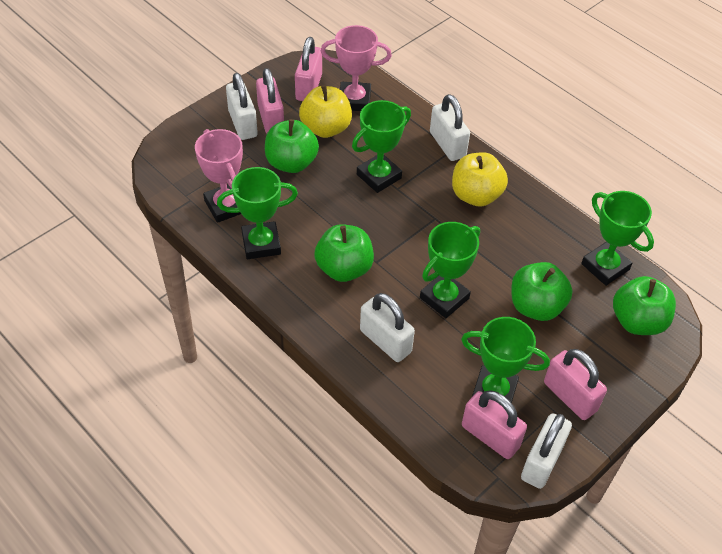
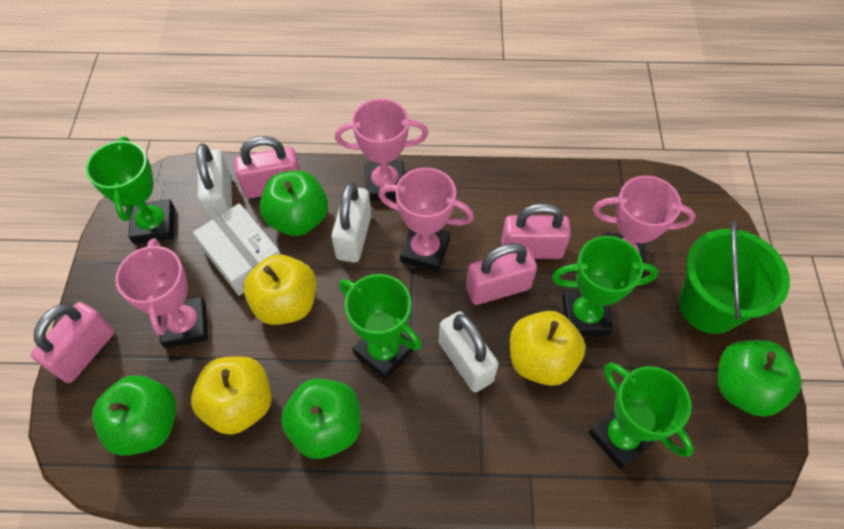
green bucket: none = 0 -> [679,220,790,334] = 1
green trophy: [217,167,298,259] [352,100,411,193] [420,222,480,318] [461,317,550,404] [581,191,654,286] = 5 -> [86,137,175,244] [339,274,422,380] [552,236,658,335] [589,363,694,470] = 4
pink trophy: [195,129,243,223] [321,25,392,111] = 2 -> [115,238,208,348] [335,99,428,201] [378,167,474,272] [593,176,696,278] = 4
white box: none = 0 -> [193,203,281,296] = 1
white padlock: [226,73,258,140] [360,293,415,362] [430,94,470,161] [521,413,572,489] = 4 -> [196,143,232,221] [331,183,371,263] [439,311,499,392] = 3
yellow apple: [299,85,352,138] [452,152,508,206] = 2 -> [191,356,272,435] [243,255,317,325] [510,311,586,386] = 3

